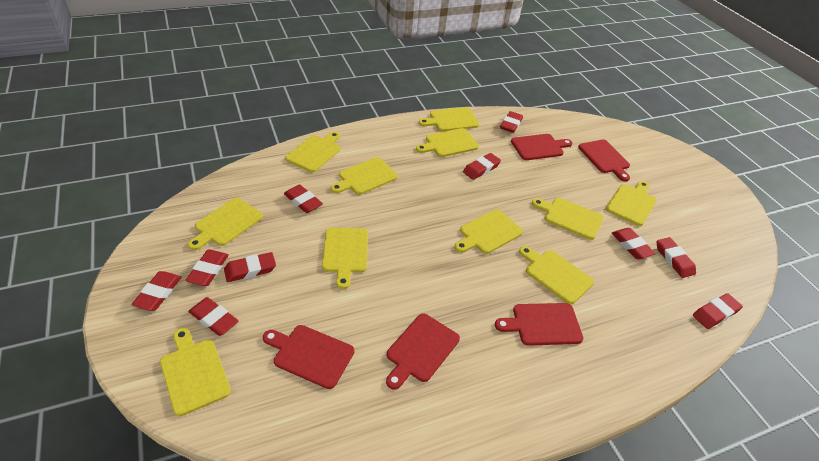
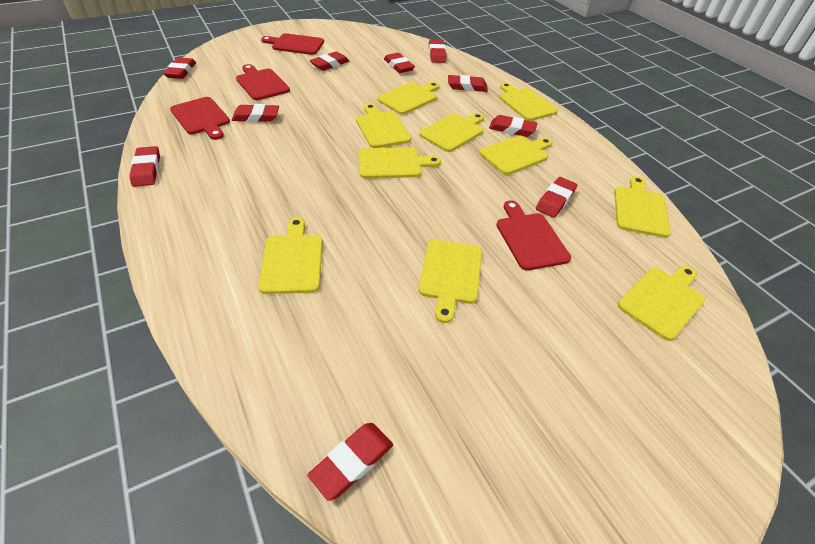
red cutting board: [263,325,354,389] [386,313,460,390] [495,303,584,346] [511,134,572,160] [578,140,630,181] = 5 -> [170,97,230,140] [236,64,290,100] [261,33,324,55] [496,200,571,271] = 4
yellow cutting board: [160,328,231,416] [188,198,263,250] [285,132,340,172] [322,227,368,289] [331,157,398,195] [416,128,479,157] [419,107,479,131] [455,209,523,254] [519,246,594,304] [532,198,604,240] [606,181,657,226] = 11 -> [258,217,323,294] [356,103,411,148] [358,147,441,179] [377,82,440,115] [418,239,482,323] [419,113,484,152] [479,135,553,175] [500,82,558,121] [614,176,671,238] [618,266,705,341] = 10

